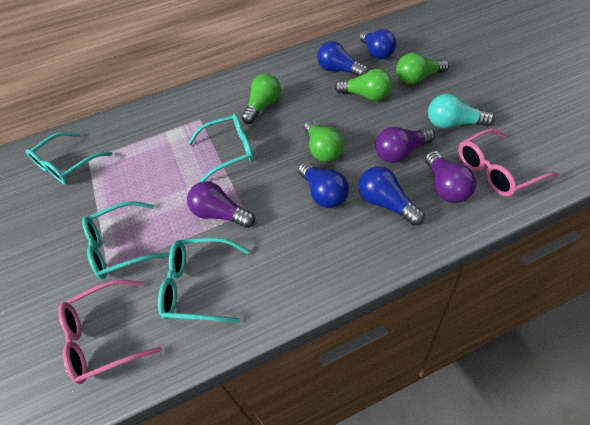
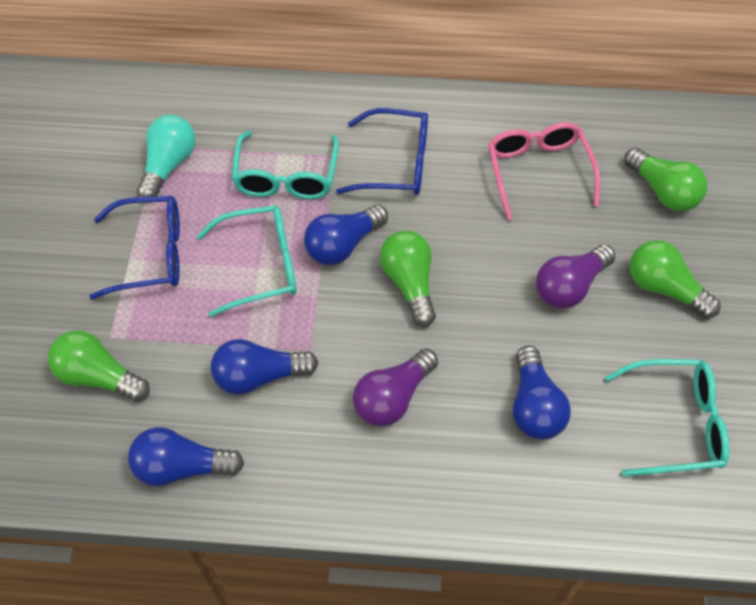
blue glasses: none = 0 -> [89,196,180,300] [336,108,428,195] = 2
pink glasses: [58,280,162,384] [458,129,559,197] = 2 -> [488,122,600,220] = 1
purple light bulb: [187,181,255,228] [375,127,435,163] [425,151,477,203] = 3 -> [353,348,438,426] [536,244,616,309] = 2
turquoise glasses: [26,132,113,184] [82,201,170,279] [158,238,249,323] [188,113,254,182] = 4 -> [196,205,297,317] [232,131,339,199] [605,359,730,477] = 3

